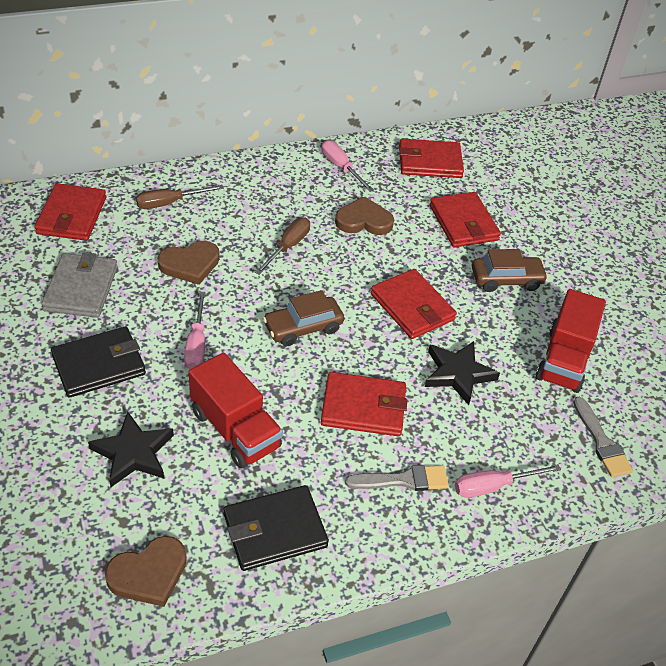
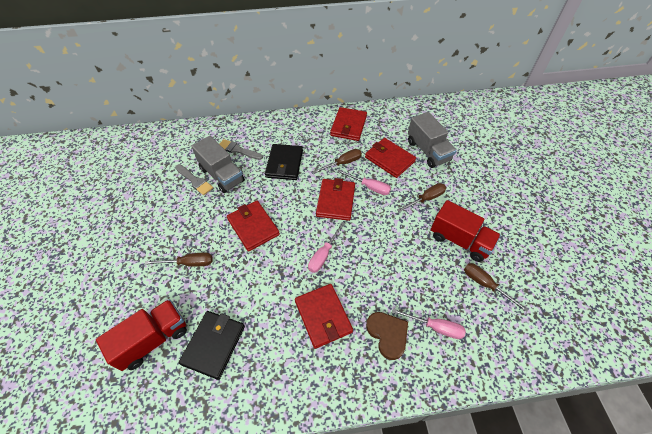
black star: [88,412,174,487] [425,341,500,405] = 2 -> none = 0
brown car: [263,290,344,346] [472,249,548,292] = 2 -> none = 0
brown heart: [105,536,187,607] [157,241,220,285] [335,196,394,235] = 3 -> [366,312,408,360] = 1
brown screwdriver: [136,185,224,209] [255,217,310,275] = 2 -> [145,252,213,267] [312,149,362,174] [397,183,446,212] [464,263,529,312] = 4
grey truck: none = 0 -> [191,136,245,193] [408,112,456,168] = 2
grey wallet: [41,252,118,318] = 1 -> none = 0

